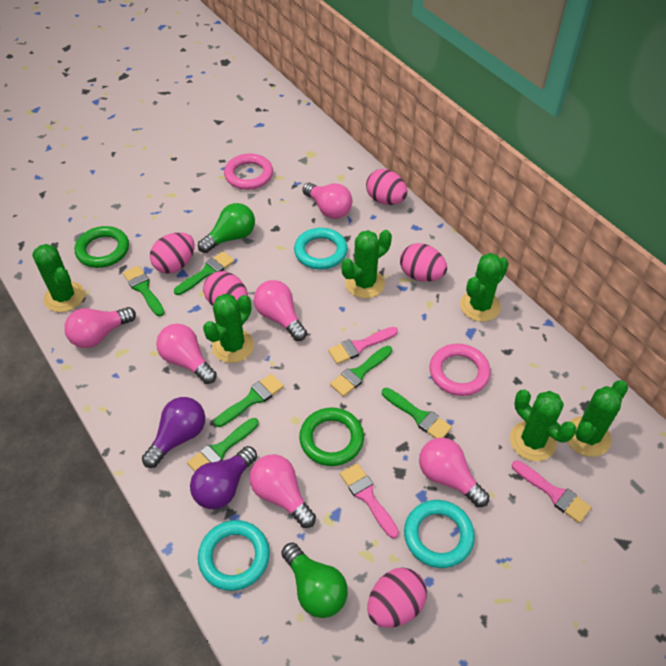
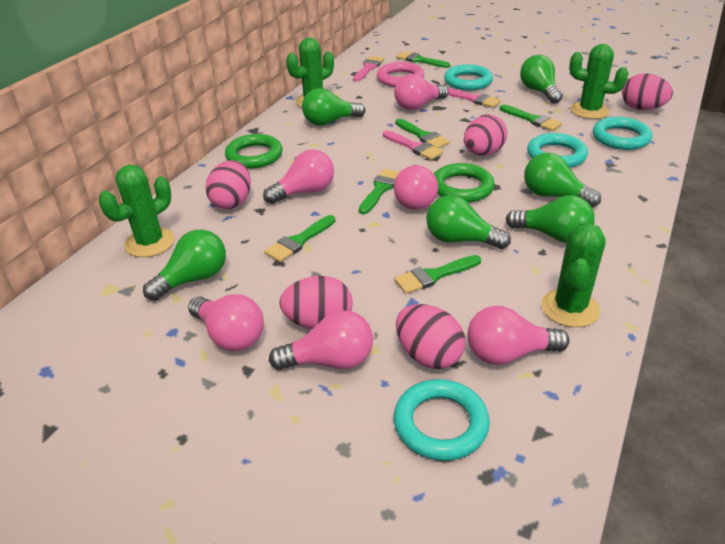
green cactus: [32,244,85,312] [203,294,254,363] [341,230,392,298] [460,253,509,322] [510,390,577,461] [567,380,628,457] = 6 -> [99,165,175,257] [286,37,334,108] [541,223,606,327] [569,44,628,119] = 4
green light bulb: [198,203,255,253] [281,542,348,618] = 2 -> [143,230,226,301] [302,88,365,126] [427,195,511,249] [506,195,595,243] [520,55,563,104] [524,153,601,207] = 6
pink ring: [224,153,273,190] [430,344,491,396] = 2 -> [377,62,424,87] = 1
purple light bulb: [142,397,205,468] [190,446,257,509] = 2 -> none = 0
turquoise ring: [198,520,270,591] [294,228,348,270] [404,500,475,568] = 3 -> [394,379,490,461] [444,64,493,90] [527,133,588,168] [593,117,652,150] = 4

